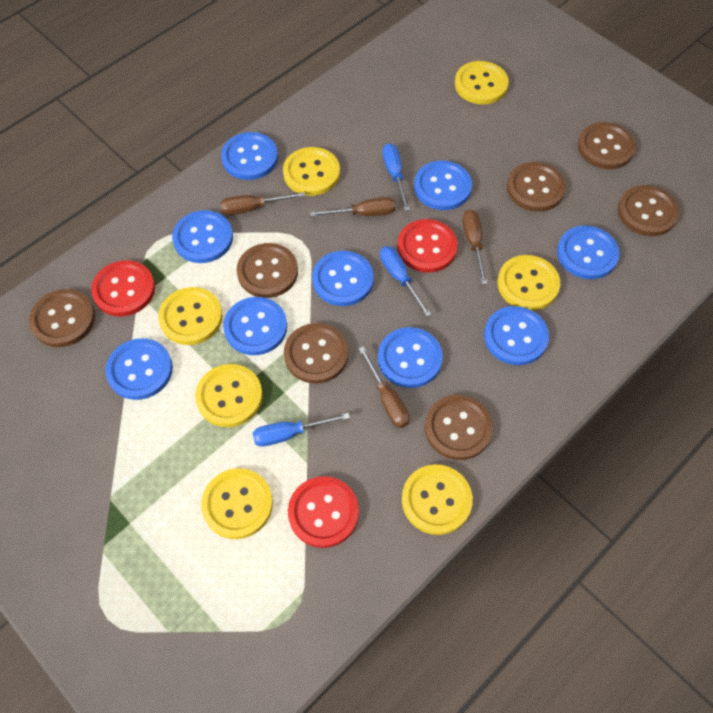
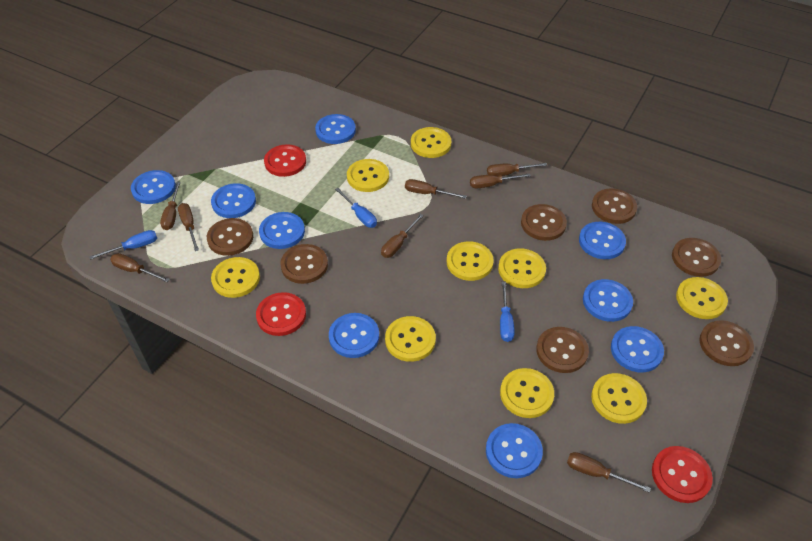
brown screwdriver: [220,192,305,215] [310,197,395,217] [359,346,410,428] [463,210,488,285] = 4 -> [110,253,170,282] [160,182,181,230] [178,203,199,251] [381,214,424,258] [405,179,466,199] [470,173,531,188] [487,163,547,176] [567,452,651,493] = 8
yellow button: [158,287,223,345] [195,364,263,427] [201,468,273,539] [283,147,340,196] [402,464,473,535] [455,61,509,104] [498,255,560,311] = 7 -> [211,257,260,298] [347,159,389,192] [385,316,436,362] [411,127,451,158] [447,241,494,281] [498,248,546,288] [500,368,554,418] [591,373,647,424] [676,277,728,319] = 9

